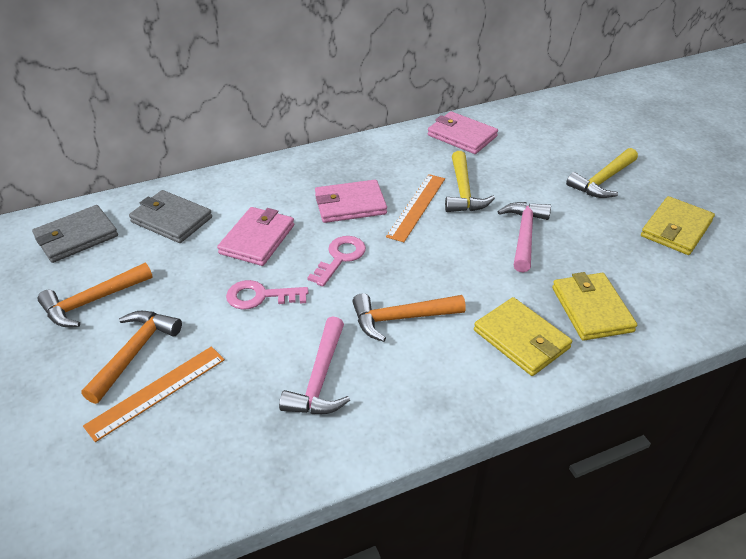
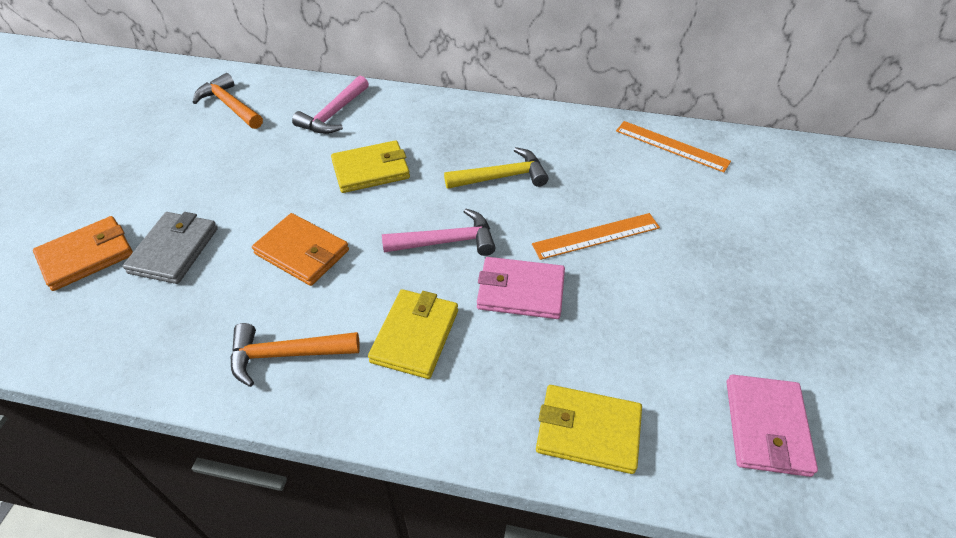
grey wallet: [32,205,118,263] [129,190,212,243] = 2 -> [123,212,218,284] = 1
orange hammer: [38,263,153,327] [81,311,182,404] [352,293,466,342] = 3 -> [192,73,263,129] [230,323,360,387] = 2
orange wallet: none = 0 -> [33,216,133,291] [252,213,349,286] = 2
pink key: [226,280,308,310] [307,236,366,287] = 2 -> none = 0
pink wallet: [217,207,294,266] [315,180,387,223] [428,111,498,154] = 3 -> [477,257,565,319] [726,374,818,477] = 2
yellow hammer: [445,151,495,212] [566,148,638,198] = 2 -> [444,147,549,189] = 1

